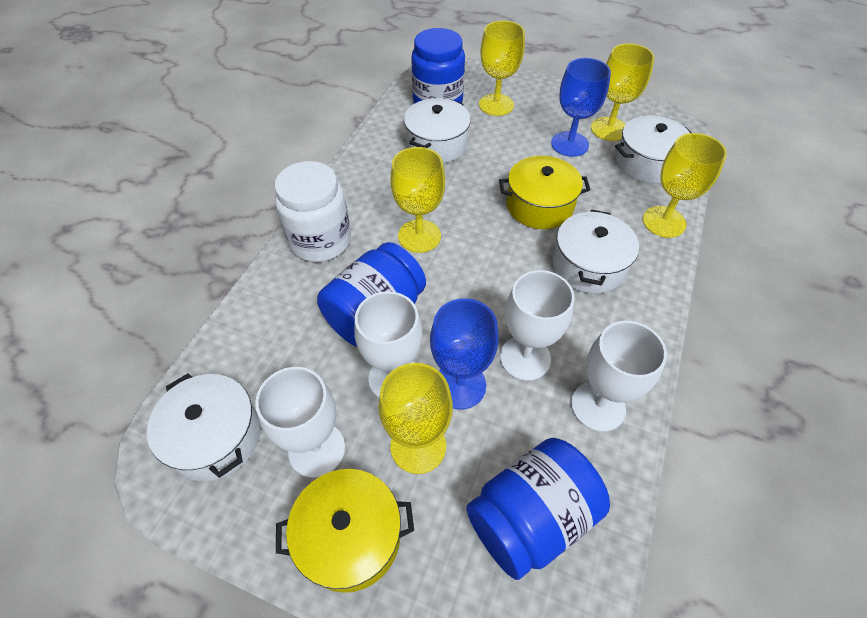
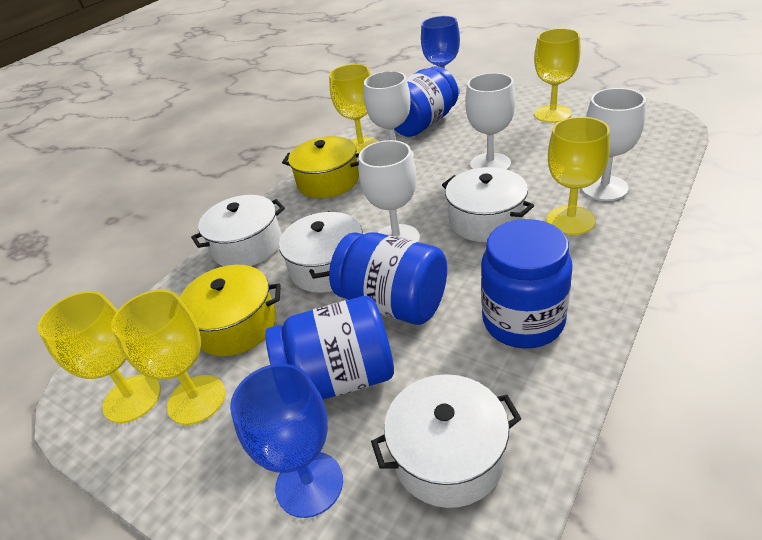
blue jar: [317,242,426,347] [411,28,465,104] [466,438,610,580] = 3 -> [265,296,394,400] [329,232,447,325] [394,66,458,137] [481,219,572,349] = 4
white jar: [274,161,351,262] = 1 -> none = 0

